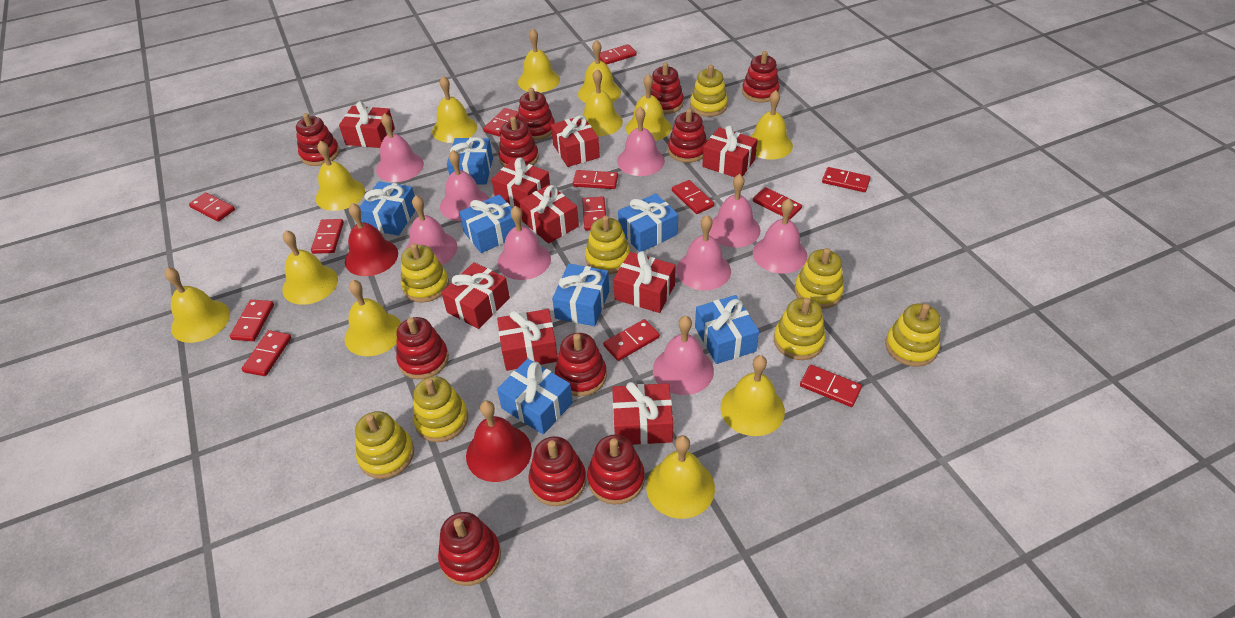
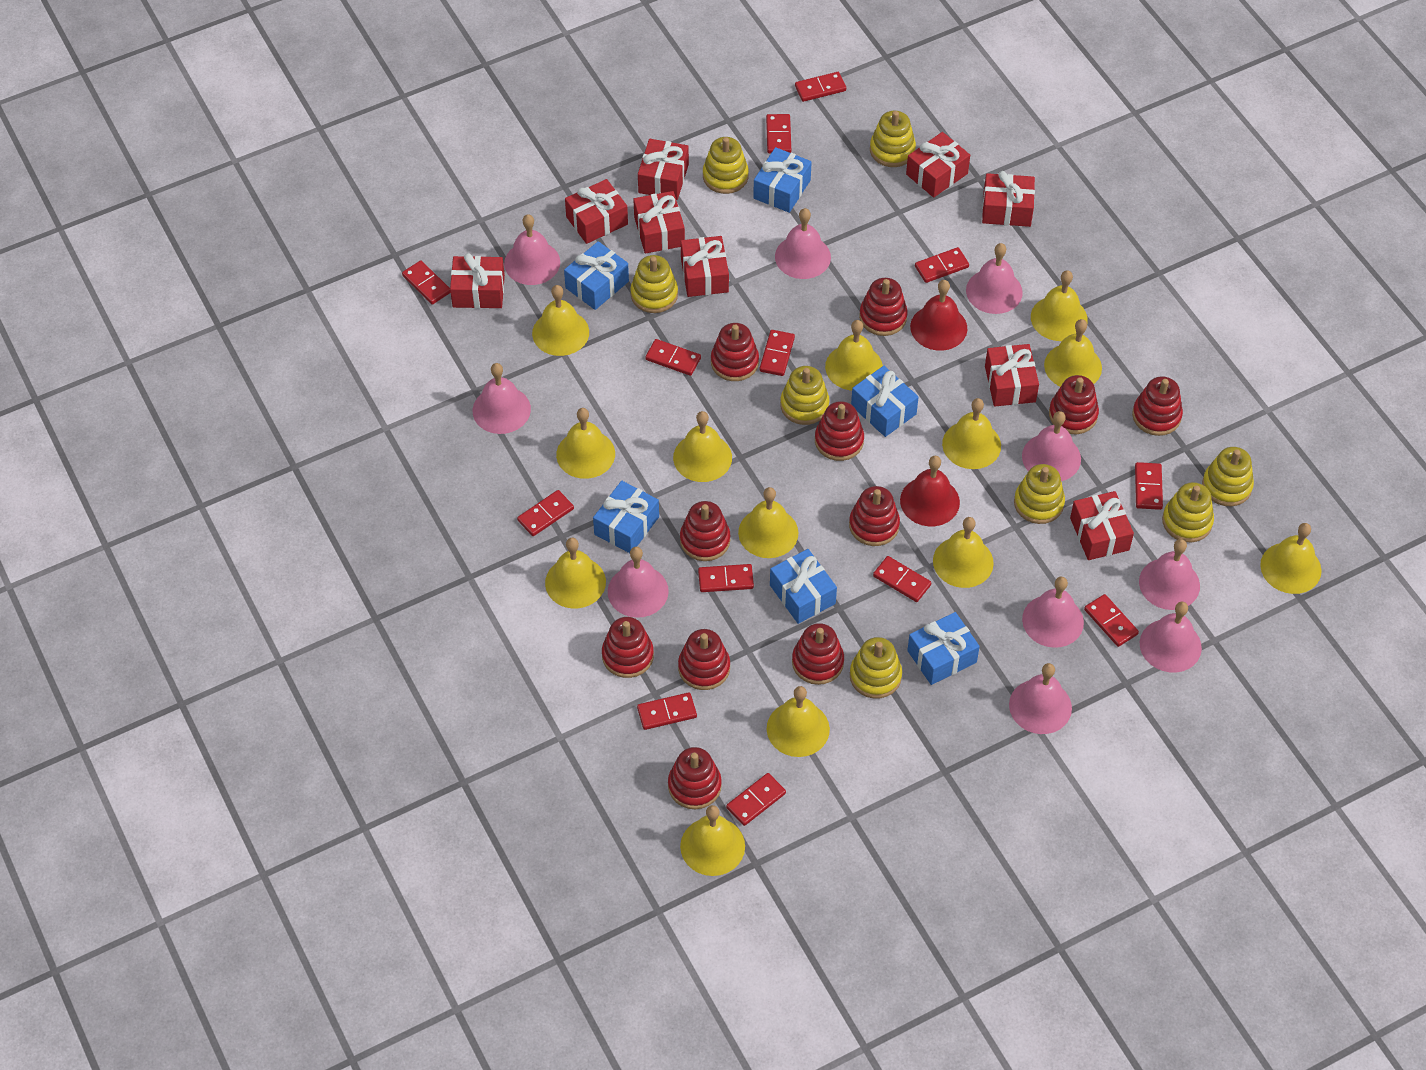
blue gift: [360,181,416,236] [447,137,493,185] [459,194,516,253] [497,359,573,435] [552,264,609,326] [618,193,678,252] [695,295,759,364] = 7 -> [564,241,629,310] [593,481,659,553] [753,147,812,213] [770,549,837,624] [851,366,918,437] [907,612,980,685] = 6
pink bell: [376,113,424,182] [405,195,457,265] [440,150,489,221] [497,206,551,280] [617,107,665,176] [653,316,714,395] [676,215,731,290] [709,174,761,248] [753,199,807,274] = 9 -> [473,363,531,434] [504,214,560,285] [608,547,669,618] [775,208,831,279] [966,243,1023,314] [1009,663,1072,734] [1022,411,1081,481] [1022,577,1084,648] [1139,539,1200,610] [1140,602,1202,673] = 10
yellow bell: [165,267,230,343] [282,230,338,305] [315,141,365,211] [344,280,401,356] [432,76,477,143] [518,29,560,93] [578,40,621,103] [582,69,623,136] [626,74,671,141] [646,435,715,519] [721,355,785,436] [750,90,793,159] = 12 -> [532,285,589,356] [545,538,606,608] [556,408,615,479] [673,411,732,482] [680,805,745,876] [738,487,798,558] [767,686,830,757] [825,320,883,390] [933,517,994,588] [942,398,1001,469] [1031,270,1088,341] [1044,319,1102,387] [1260,523,1322,594] = 13

